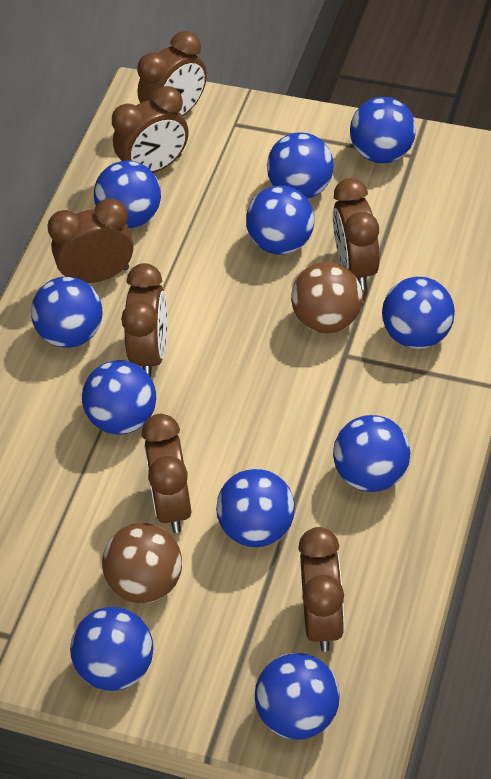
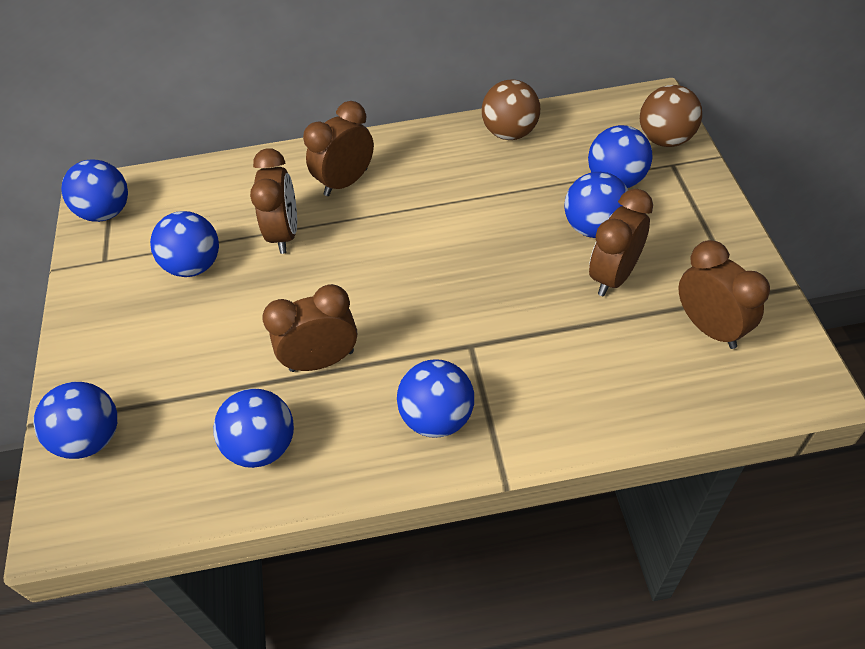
blue ball: [31,276,103,348] [70,607,153,691] [82,360,156,435] [94,161,161,228] [216,469,295,547] [246,185,314,255] [255,653,340,740] [267,132,334,199] [333,415,410,492] [350,97,416,163] [382,277,455,349] = 11 -> [33,382,117,459] [61,160,128,222] [150,211,219,277] [213,388,294,468] [397,359,474,438] [564,172,628,238] [588,125,652,188] = 7
brown clock: [47,198,134,283] [112,86,188,173] [121,263,167,377] [137,31,207,116] [142,414,191,533] [298,527,344,652] [333,178,380,290] = 7 -> [250,148,297,254] [262,284,357,372] [303,101,374,196] [589,189,653,296] [679,240,770,349] = 5

